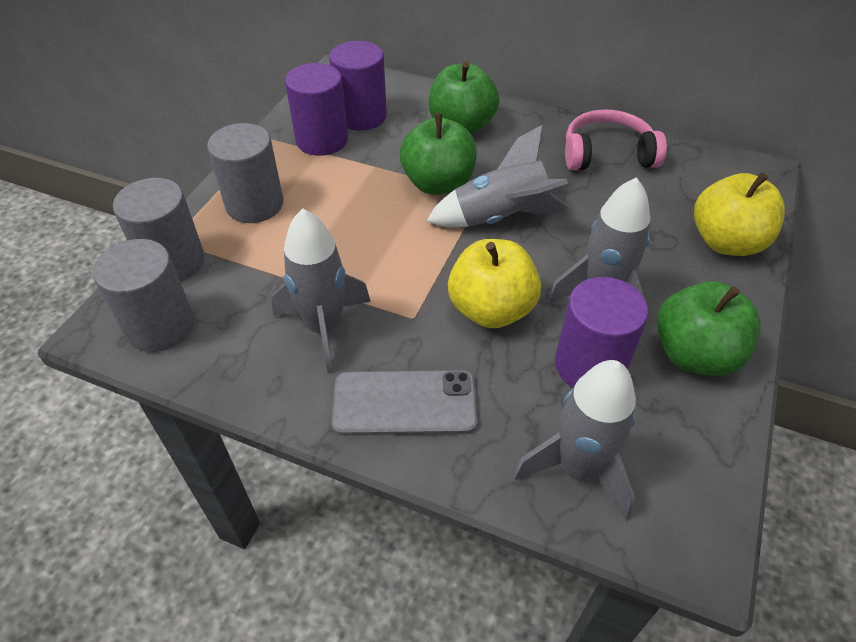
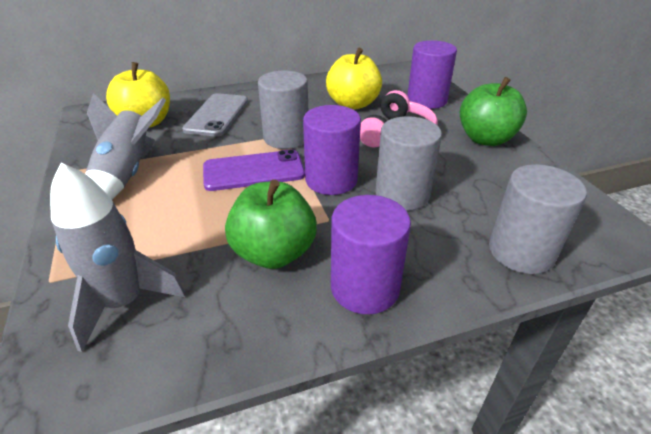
green apple: [400,113,477,195] [428,61,499,134] [657,281,761,376] = 3 -> [225,179,317,269] [460,77,527,146] = 2
grey rocket: [271,208,371,374] [426,125,569,227] [513,360,636,521] [547,177,650,331] = 4 -> [50,163,186,352] [85,93,166,199] = 2
purple phone: none = 0 -> [203,149,305,191] = 1

